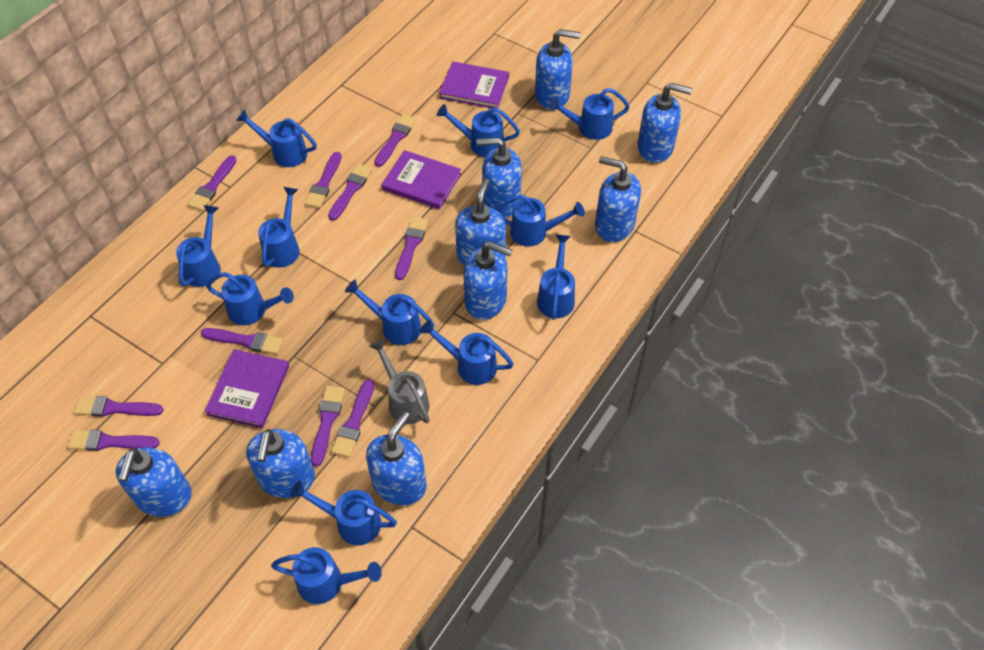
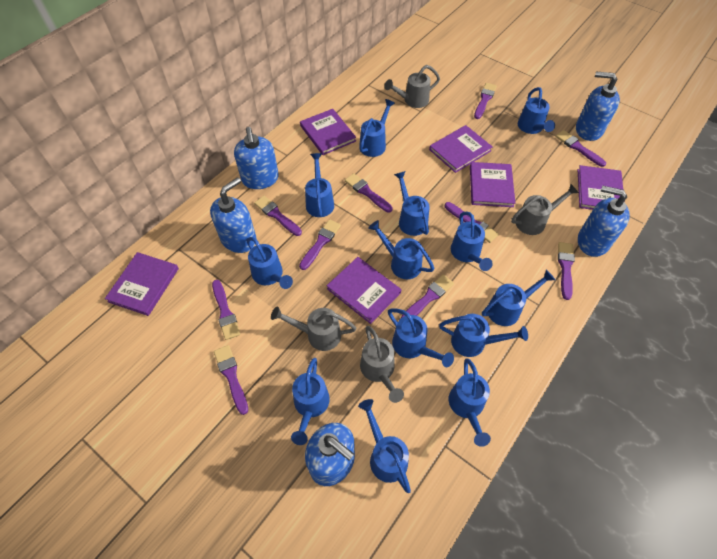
blue soap dispenser: [116,448,192,517] [246,429,315,498] [366,412,427,505] [455,178,506,266] [463,241,512,320] [476,137,522,218] [535,29,580,109] [595,156,641,242] [637,83,692,163] = 9 -> [210,177,256,253] [234,127,279,189] [305,423,355,486] [576,72,620,141] [578,185,630,257] = 5
blue watering can: [176,205,221,287] [206,272,294,325] [236,110,317,167] [258,187,300,268] [271,547,382,604] [290,481,397,545] [345,280,434,345] [420,320,514,385] [437,104,520,157] [496,194,585,246] [537,234,575,320] [549,88,630,140] = 12 -> [247,237,293,289] [291,358,330,445] [305,153,334,217] [358,399,411,493] [359,99,395,157] [368,220,434,279] [388,308,454,367] [394,171,430,236] [439,314,528,357] [449,358,491,447] [451,211,493,271] [482,270,555,326] [518,87,555,134] = 13
grey watering can: [369,339,430,424] = 1 -> [271,306,356,351] [360,326,404,403] [384,65,440,108] [511,184,579,235] = 4
purple book: [205,349,289,428] [381,150,461,209] [439,62,509,108] = 3 -> [105,252,179,316] [300,109,356,155] [327,257,402,324] [429,125,493,173] [470,162,515,207] [578,165,625,210] = 6

